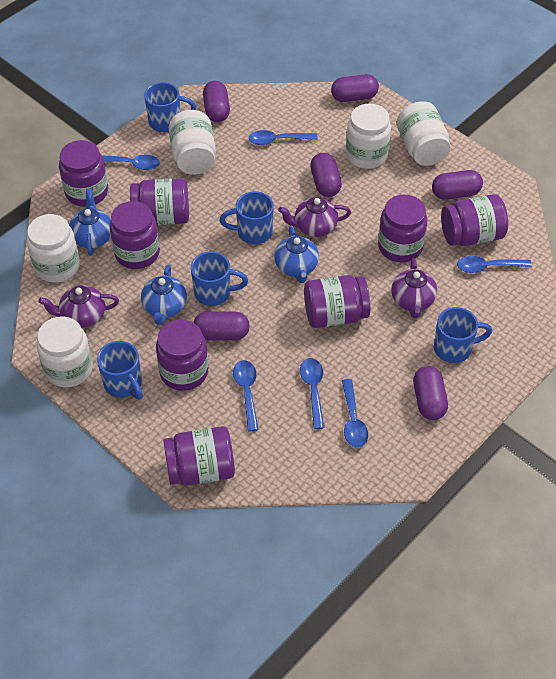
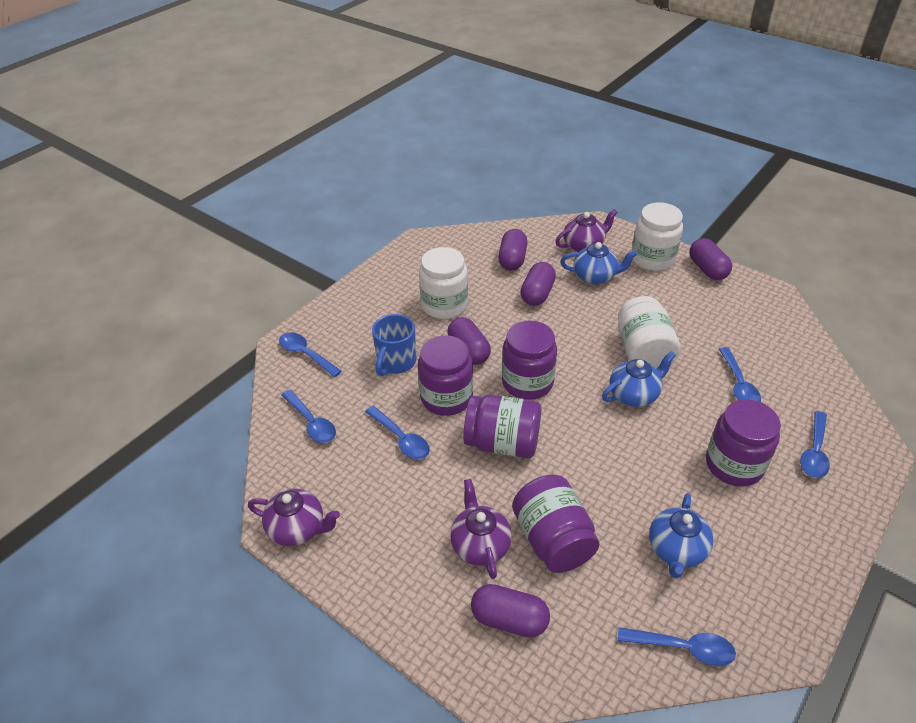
blue mug: [97,341,143,400] [144,82,196,132] [191,251,248,306] [220,191,274,244] [434,307,492,363] = 5 -> [372,314,416,376] = 1
purple capsule: [193,311,250,340] [203,81,230,122] [310,153,342,197] [331,74,379,102] [413,366,448,420] [432,170,483,200] = 6 -> [448,317,491,365] [471,584,550,638] [498,229,528,271] [520,262,556,306] [689,238,732,280] = 5
purple jar: [59,140,108,207] [110,201,160,269] [130,178,189,225] [156,319,208,391] [163,426,235,485] [304,275,370,328] [378,194,427,262] [441,194,508,246] = 8 -> [418,335,473,416] [463,394,541,458] [502,321,557,400] [512,475,600,573] [706,399,781,487] = 5
white jar: [27,214,80,282] [37,316,93,388] [169,110,216,175] [346,104,391,169] [397,101,450,166] = 5 -> [419,247,468,319] [618,296,680,368] [632,203,683,271] = 3

